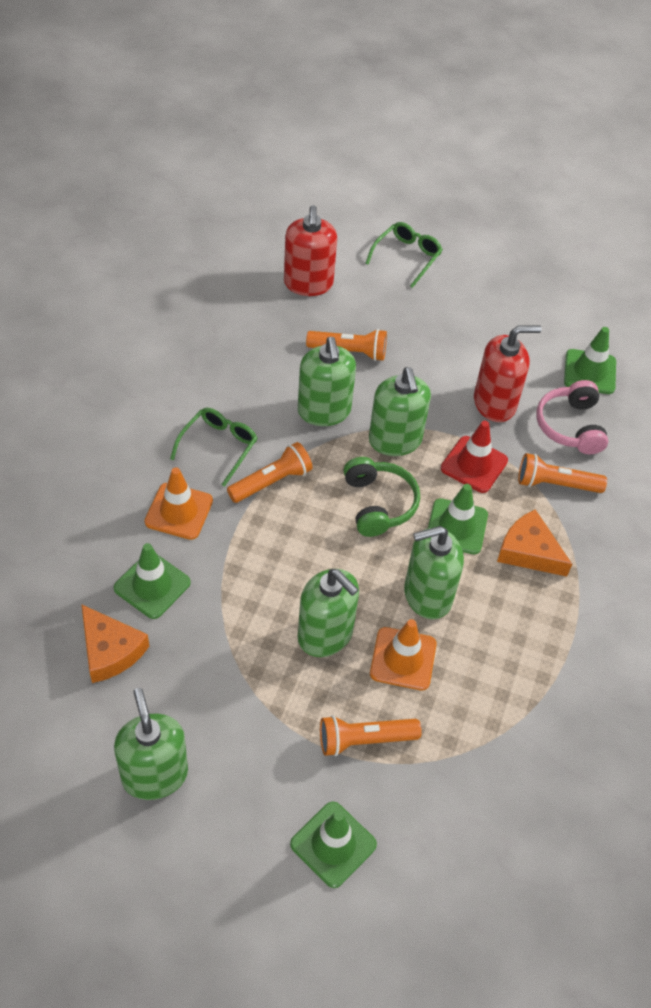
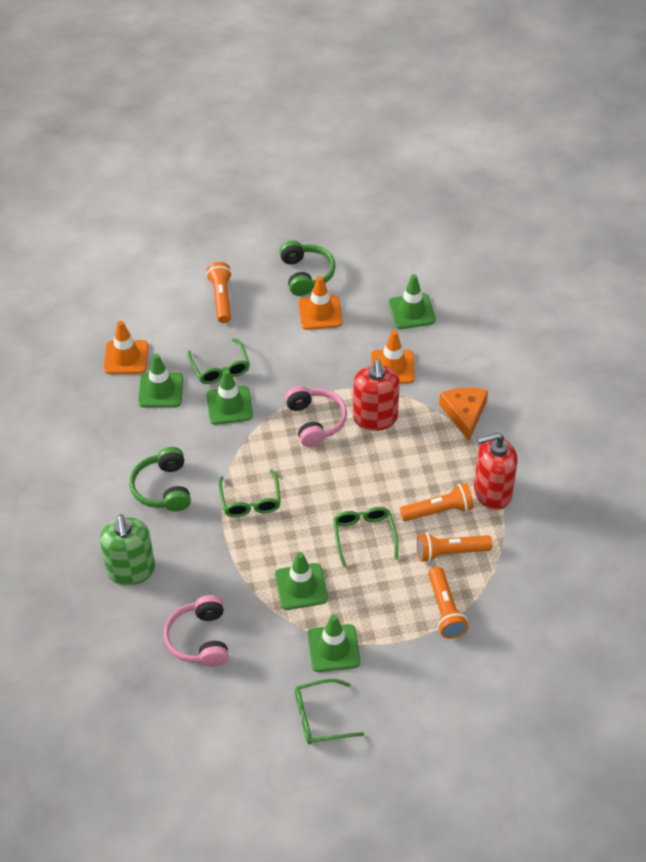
green glasses: [170,408,257,487] [365,222,443,288] = 2 -> [188,338,250,384] [218,469,281,517] [295,679,364,744] [333,507,398,568] = 4
green headphones: [343,457,420,537] = 1 -> [130,447,191,512] [279,241,335,296] = 2
green soap dispenser: [114,688,188,800] [298,337,356,426] [298,569,359,657] [369,367,431,456] [404,526,464,619] = 5 -> [100,514,155,586] = 1
green traffic cone: [114,543,191,619] [290,802,377,888] [428,484,488,554] [564,327,616,394] = 4 -> [138,354,184,407] [206,369,253,425] [275,552,328,610] [307,615,361,672] [388,274,436,329] = 5
orange cheese: [81,604,149,683] [497,509,572,577] = 2 -> [439,387,488,441] = 1
orange traffic cone: [145,467,213,540] [370,619,437,690] = 2 -> [104,321,148,374] [298,276,343,330] [371,330,415,384] = 3
pink headphones: [536,380,608,454] = 1 -> [164,595,229,667] [285,386,347,447] = 2
red traffic cone: [441,421,508,493] = 1 -> none = 0

